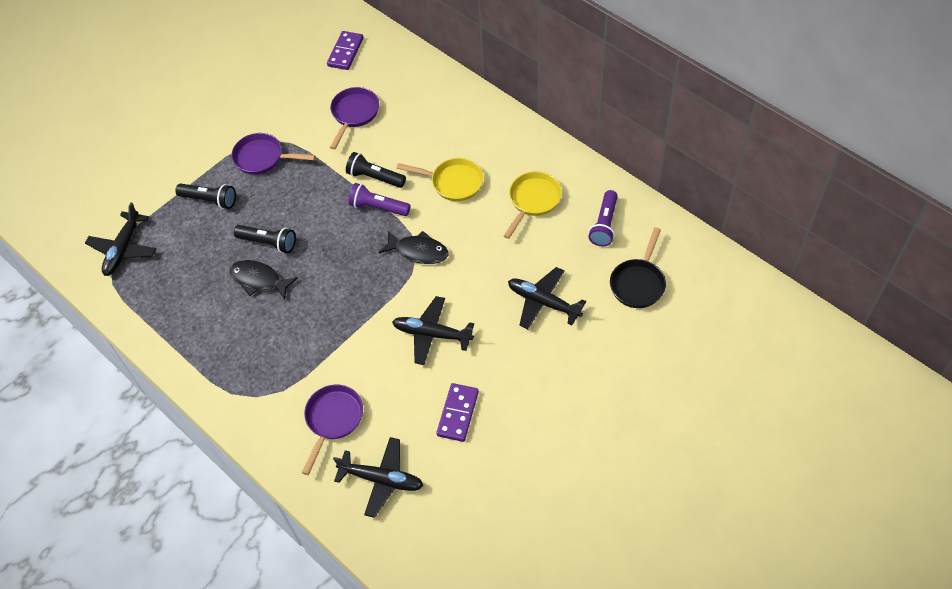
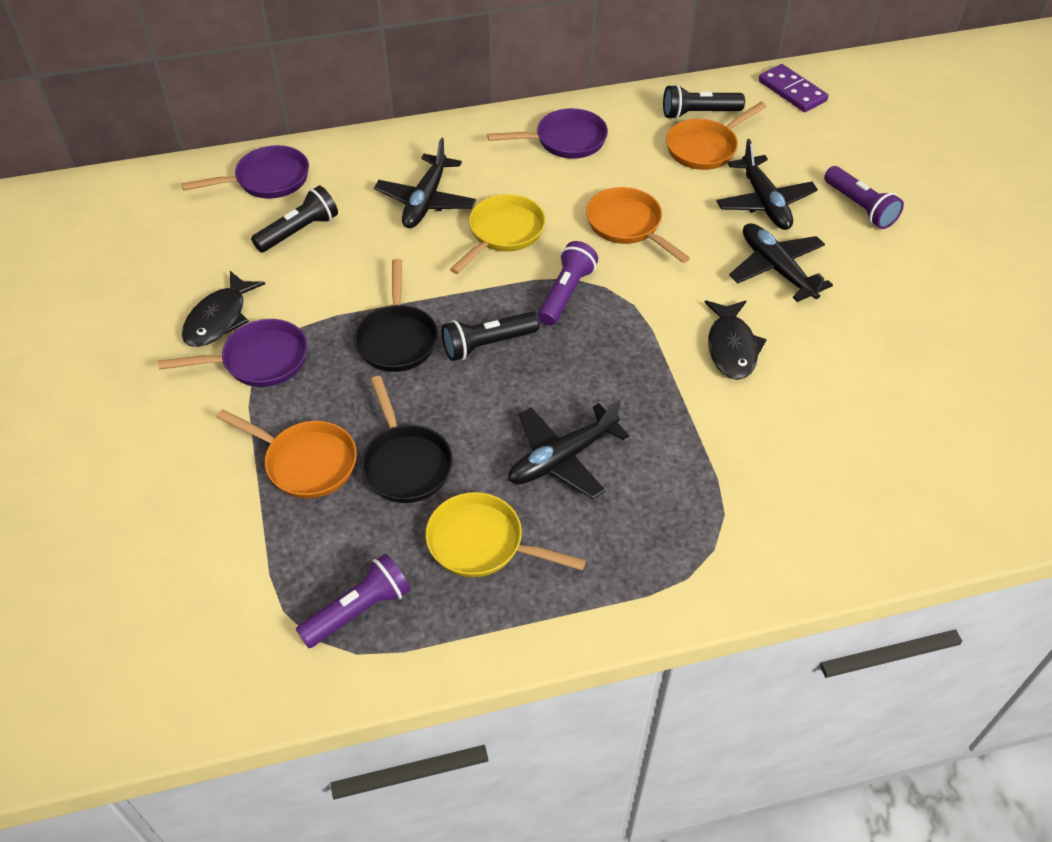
black pan: [610,227,666,308] = 1 -> [354,259,438,372] [361,376,453,503] = 2
orange pan: none = 0 -> [216,409,357,499] [586,187,690,263] [666,102,767,170] = 3
purple domino: [327,31,363,70] [436,383,479,442] = 2 -> [759,64,828,112] = 1
purple flashlight: [348,183,411,216] [588,190,618,246] = 2 -> [296,554,410,648] [538,241,598,326] [824,166,904,229] = 3

